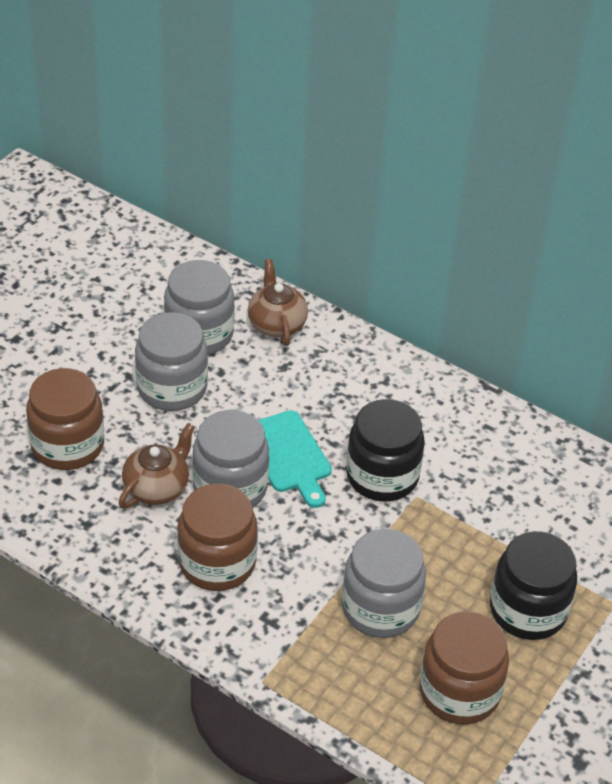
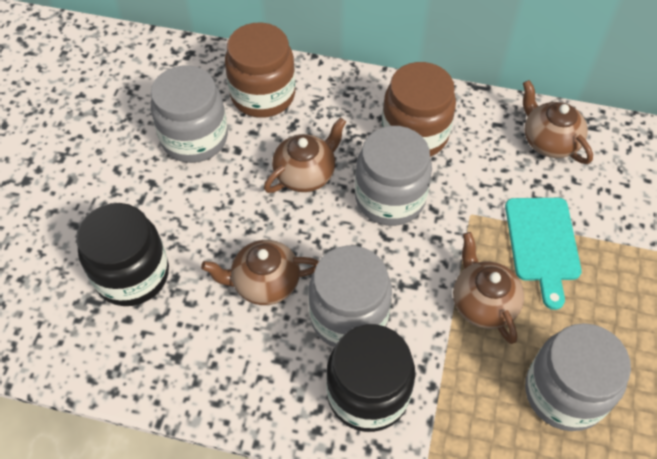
brown jar: [26,368,104,470] [177,484,258,591] [419,611,509,725] = 3 -> [225,23,295,118] [382,62,456,157] = 2
brown teapot: [119,423,195,509] [248,259,308,346] = 2 -> [201,240,319,305] [264,117,346,193] [453,232,524,344] [523,80,593,164] = 4

